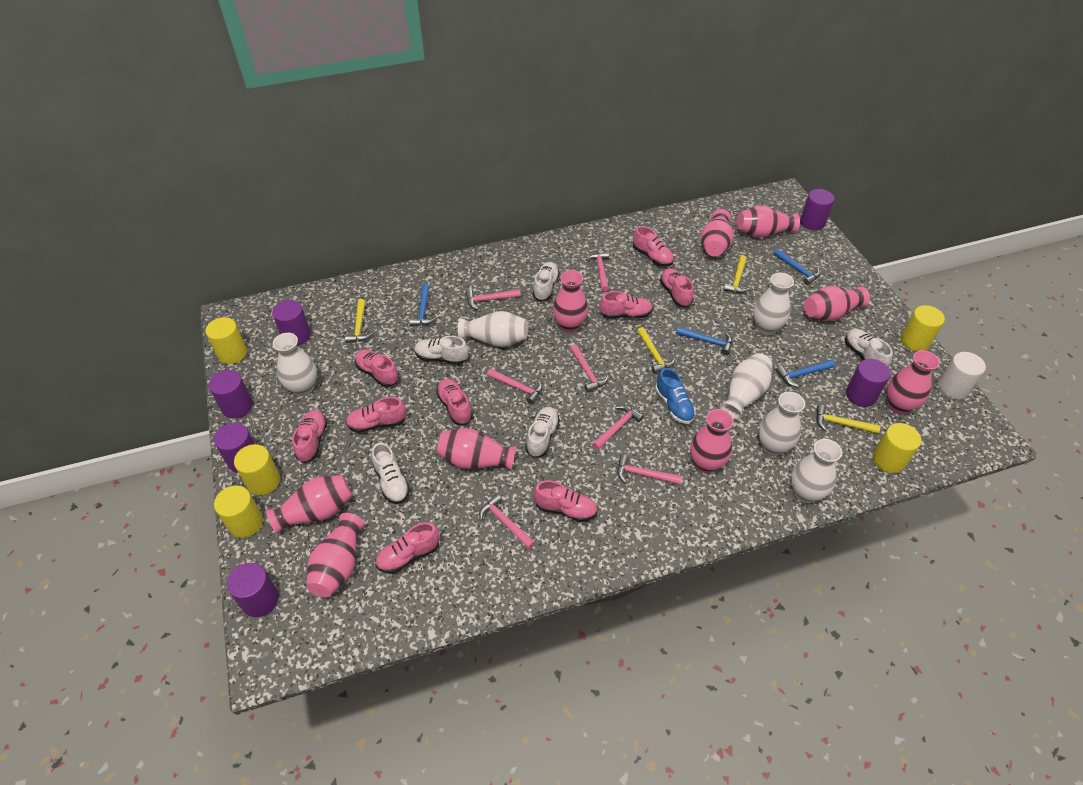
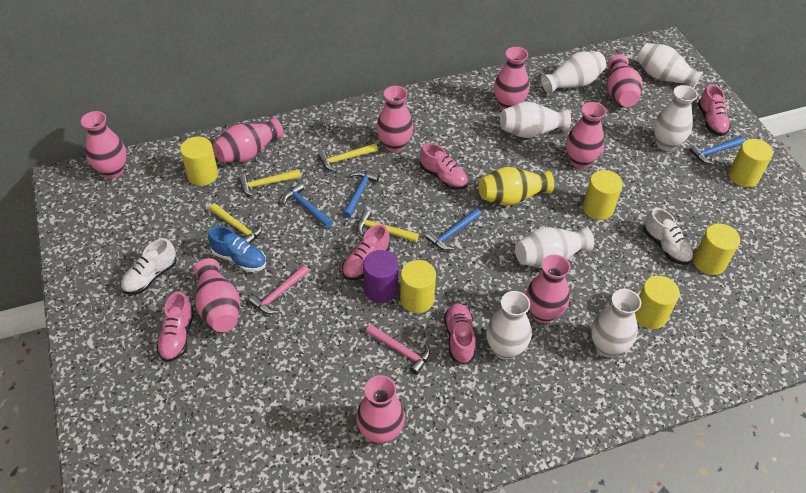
pink hammer: [466,289,521,309] [479,494,535,549] [487,369,542,404] [570,344,609,392] [586,252,609,292] [592,405,644,450] [617,455,682,485] = 7 -> [249,265,309,314] [366,324,430,375] = 2
pink shoe: [292,410,327,463] [346,397,407,433] [355,349,399,387] [375,522,440,574] [436,379,473,425] [533,480,597,522] [599,291,653,319] [633,226,674,266] [660,268,694,307] = 9 -> [156,292,194,362] [342,224,390,280] [420,143,468,190] [444,303,475,364] [698,84,731,136] = 5
purple cylinder: [209,370,253,419] [214,423,255,473] [227,563,279,617] [272,300,311,346] [800,189,834,231] [846,359,890,407] = 6 -> [363,250,398,303] = 1
white cylinder: [938,352,986,400] = 1 -> none = 0
white shoe: [372,442,410,504] [415,336,469,365] [525,407,560,458] [533,262,560,301] [845,329,893,367] = 5 -> [121,238,177,295] [643,208,693,265] = 2
white vase: [273,333,317,396] [458,311,528,347] [720,353,772,420] [753,273,794,335] [759,392,805,456] [791,439,842,503] = 6 -> [486,291,531,360] [500,102,571,138] [515,227,594,268] [541,51,606,94] [591,289,641,357] [636,43,703,88] [654,85,698,151] = 7
yellow cylinder: [205,317,247,364] [214,486,263,538] [234,444,280,495] [873,423,921,473] [901,305,945,351] = 5 -> [180,136,218,186] [400,260,436,313] [583,170,623,220] [635,276,680,329] [693,223,740,275] [729,139,773,187] = 6
yellow vase: none = 0 -> [479,167,554,206] = 1

